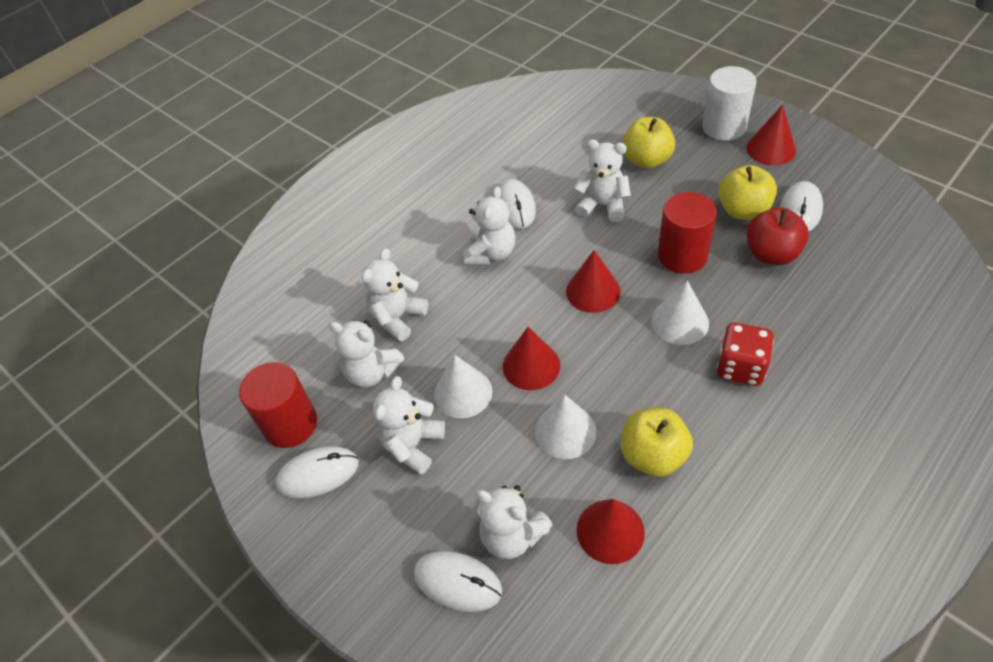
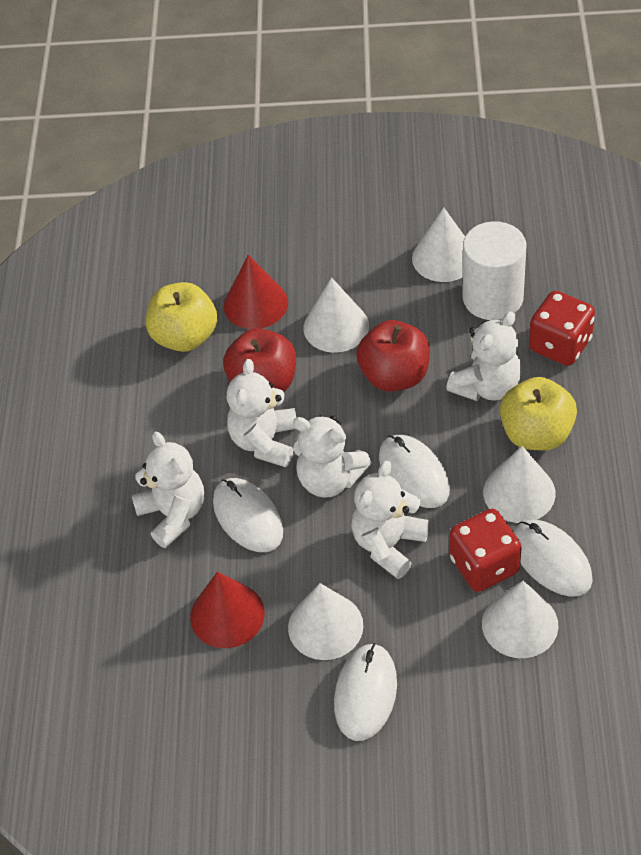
red apple: [747,208,809,265] = 1 -> [223,328,296,392] [356,320,430,392] = 2
red cone: [503,327,560,390] [566,250,621,313] [577,499,645,564] [746,105,796,165] = 4 -> [190,572,265,648] [224,255,288,329] = 2
red cylinder: [239,362,317,448] [658,192,717,274] = 2 -> none = 0
red dice: [717,323,774,386] = 1 -> [449,509,522,592] [529,291,595,366] = 2
white cone: [434,355,493,418] [535,394,597,459] [651,281,709,345] = 3 -> [288,583,363,660] [304,278,369,353] [412,207,465,282] [482,581,558,658] [483,446,556,523] = 5
white teddy bear: [328,320,405,387] [362,248,428,341] [373,376,445,475] [464,186,516,265] [475,485,553,559] [574,140,631,222] = 6 -> [131,432,204,548] [227,359,296,467] [293,415,372,498] [351,461,429,579] [446,311,522,401] = 5
yellow apple: [621,408,693,477] [622,117,675,169] [718,165,777,220] = 3 -> [146,282,217,352] [500,377,577,451] = 2

